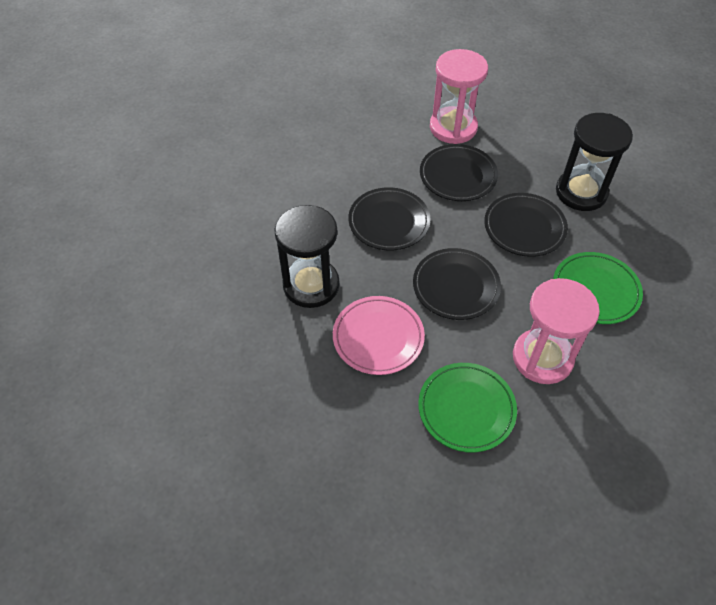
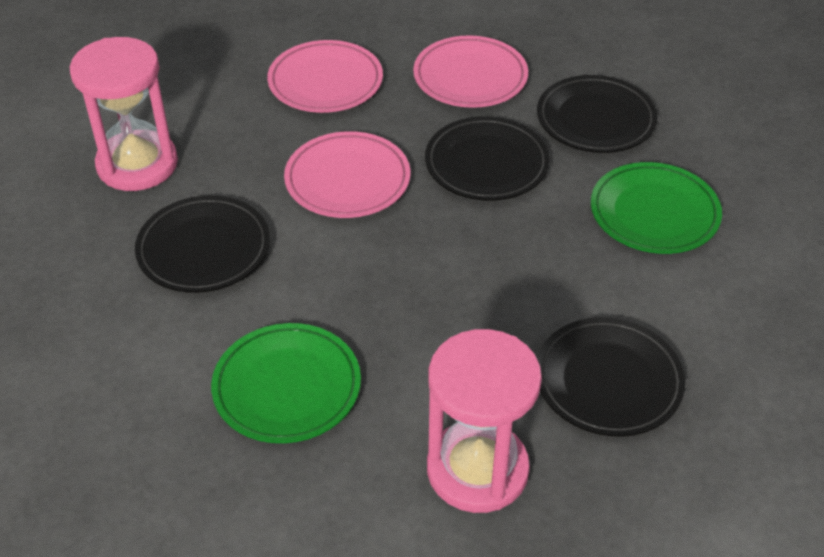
black hourglass: [275,205,340,308] [556,113,633,211] = 2 -> none = 0
pink plate: [333,296,425,375] = 1 -> [267,40,383,113] [284,131,410,218] [413,35,528,108] = 3

